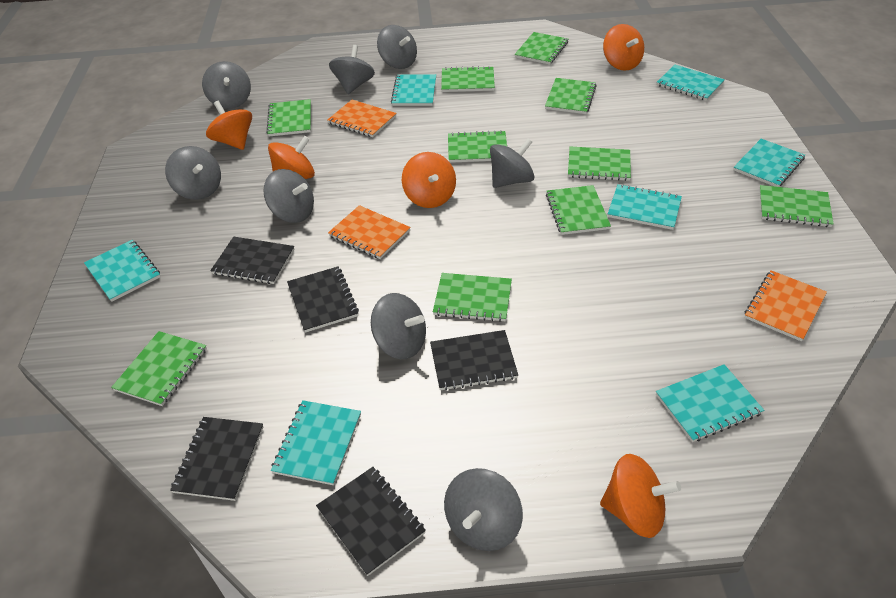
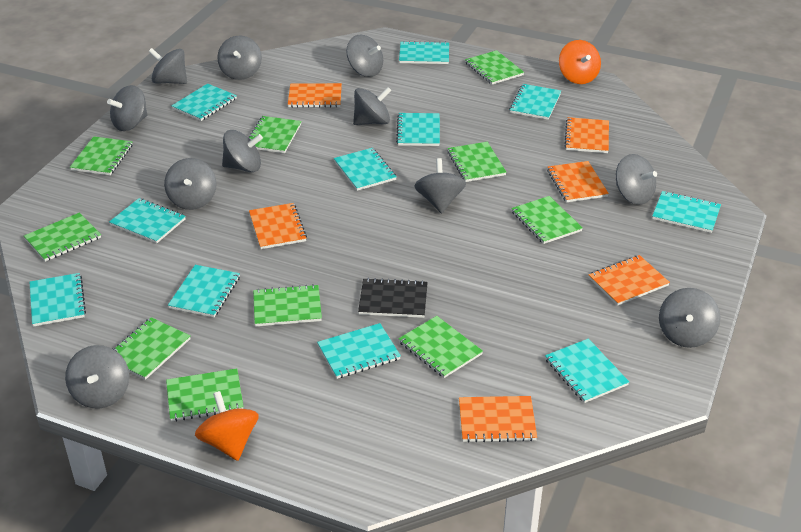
black notebook: [170,417,263,501] [210,237,294,284] [287,267,359,333] [316,467,426,576] [430,330,518,391] = 5 -> [358,278,428,318] = 1
grey spinning top: [165,146,221,200] [202,61,251,109] [263,169,314,223] [329,45,375,94] [371,293,426,359] [377,25,417,69] [444,468,523,551] [490,138,535,188] = 8 -> [65,345,129,409] [107,85,148,131] [148,48,187,84] [164,158,217,210] [217,35,262,80] [222,130,263,172] [346,35,383,77] [353,87,392,125] [414,158,466,213] [616,154,657,205] [659,288,721,348] = 11
orange notebook: [327,100,396,137] [328,205,411,259] [745,270,827,342] = 3 -> [249,203,307,249] [288,83,342,108] [459,396,537,443] [547,161,609,202] [564,117,609,153] [588,255,670,306] = 6
orange spinning top: [206,101,252,150] [268,136,315,179] [402,152,456,208] [600,454,681,538] [603,24,644,71] = 5 -> [195,391,259,461] [559,40,601,84] = 2
turquoise notebook: [84,240,160,302] [271,400,361,485] [391,74,436,106] [608,184,682,230] [656,364,764,442] [657,65,725,101] [734,139,805,187] = 7 -> [29,273,86,327] [109,198,186,243] [168,265,240,317] [172,83,237,121] [317,323,401,379] [334,148,397,191] [396,113,440,146] [399,41,449,64] [509,84,561,120] [545,338,629,403] [652,191,721,233] = 11

